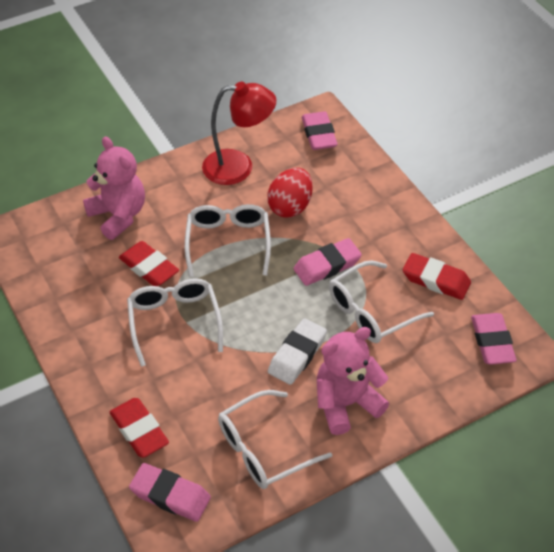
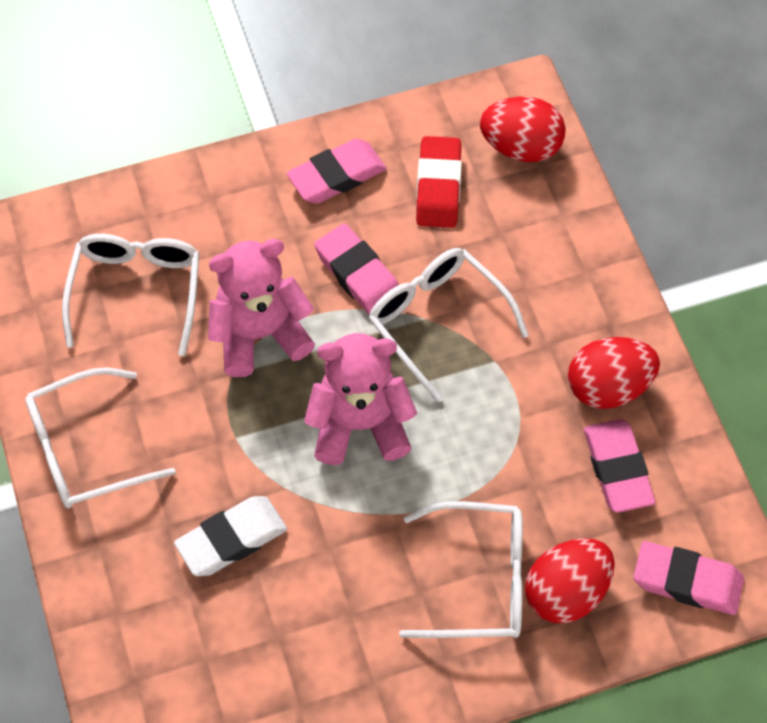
red egg: [267,168,313,218] = 1 -> [480,97,566,162] [525,538,615,624] [568,337,660,409] = 3
red eraser: [110,398,169,458] [119,241,179,286] [403,253,471,300] = 3 -> [416,136,462,228] = 1
red lamp: [202,81,276,185] = 1 -> none = 0

